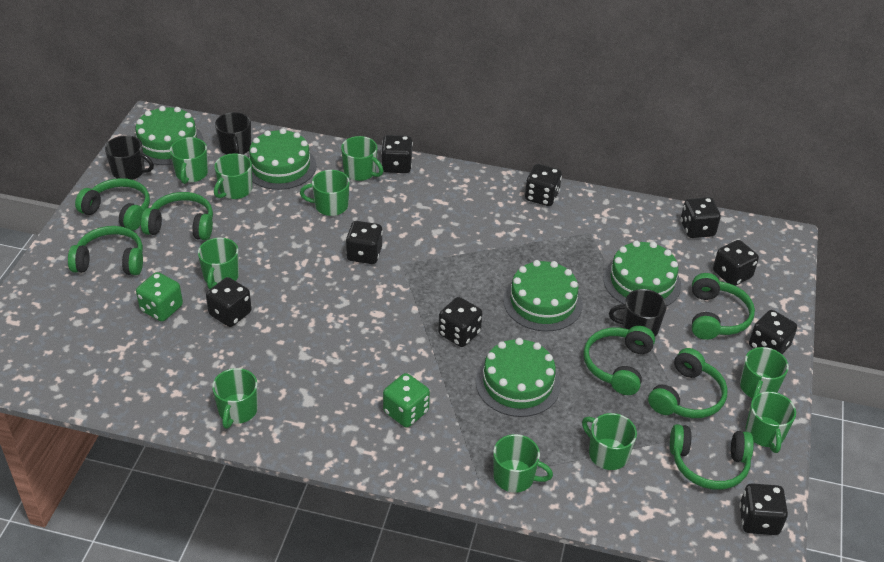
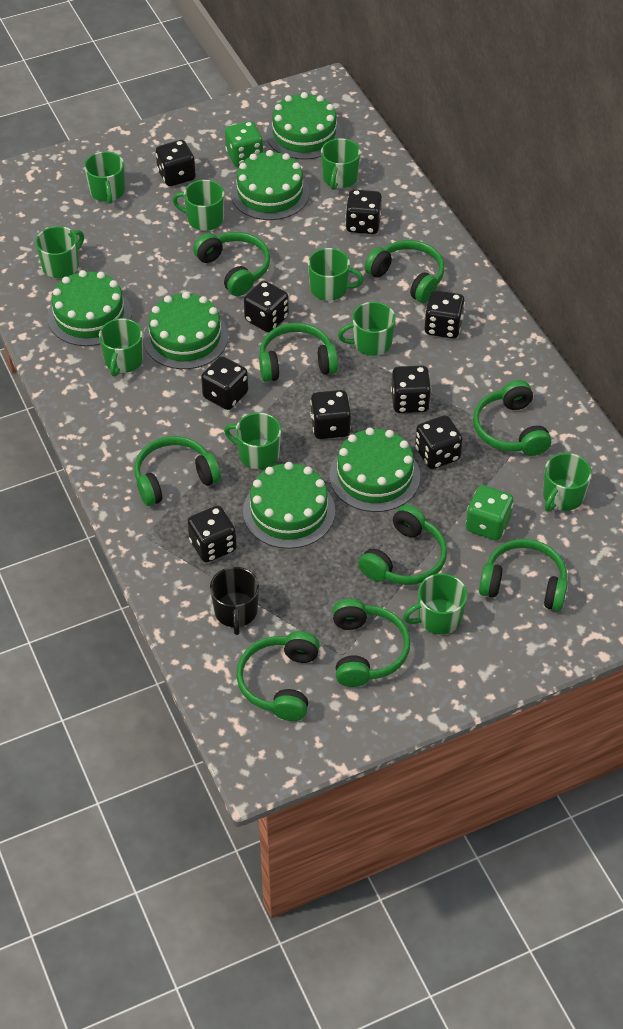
black mug: [105,135,154,180] [215,112,251,155] [609,289,667,336] = 3 -> [210,567,259,635] = 1
green cake: [135,106,203,165] [248,128,316,190] [476,338,561,417] [503,260,583,332] [603,241,681,306] = 5 -> [47,270,132,346] [143,292,228,369] [231,150,310,220] [243,462,335,549] [266,92,343,160] [330,427,420,512] = 6
green headphones: [68,226,143,275] [75,178,150,231] [141,192,213,240] [583,326,655,395] [648,348,728,418] [670,424,754,490] [692,273,755,340] = 7 -> [134,436,221,506] [193,232,270,296] [236,631,320,721] [259,323,338,382] [332,599,410,687] [358,505,447,585] [365,240,445,303] [473,380,552,456] [479,539,568,611] = 9

